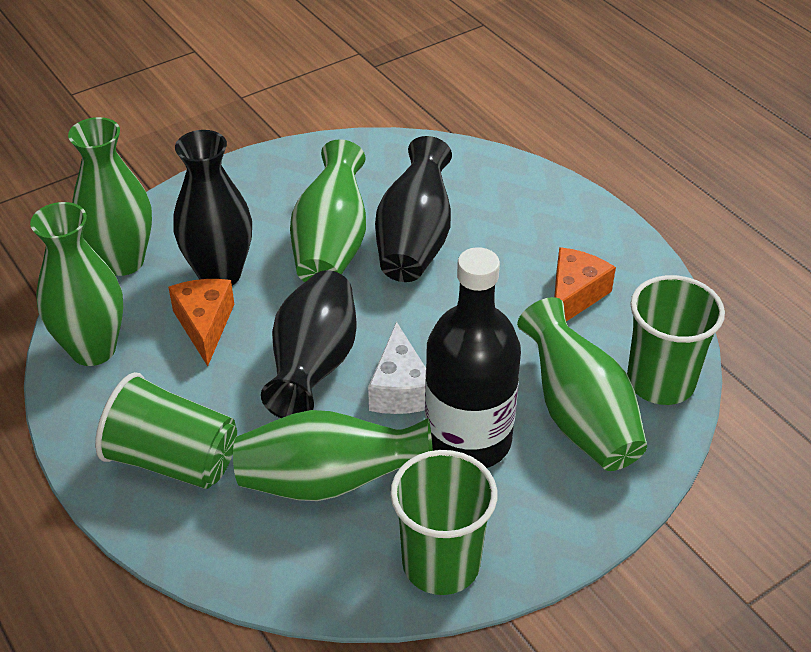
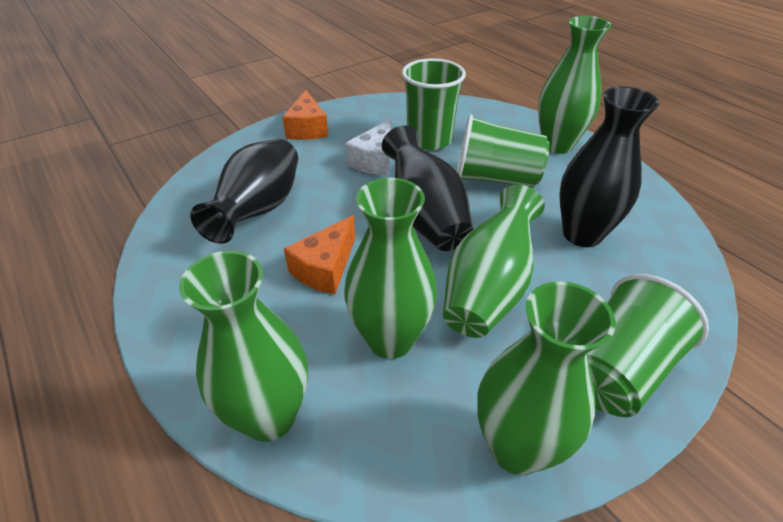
black bottle: [425,247,521,468] = 1 -> none = 0

